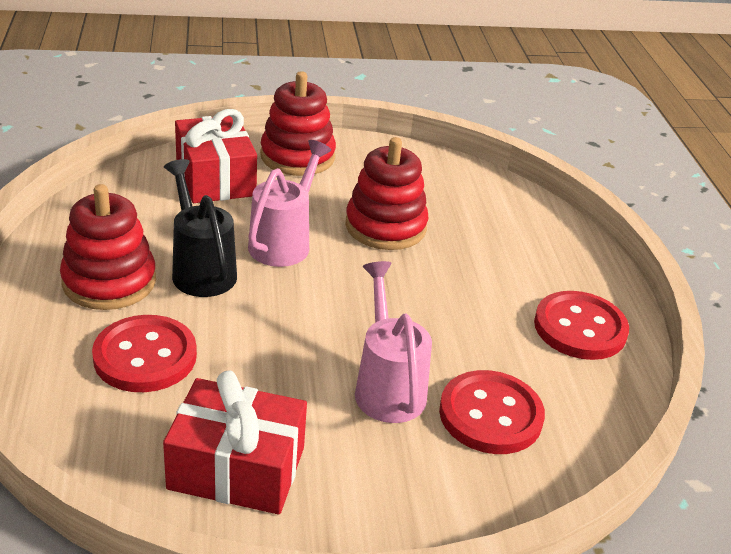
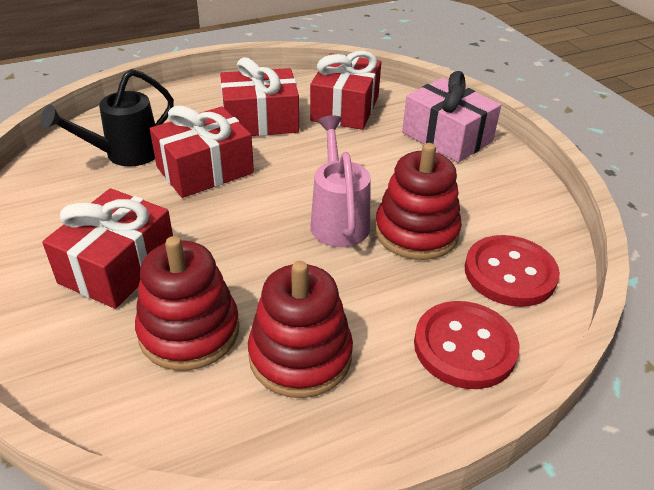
pink gift: none = 0 -> [402,71,501,163] = 1
pink watering can: [248,140,331,267] [355,261,432,423] = 2 -> [310,116,371,247] = 1
red button: [92,315,197,392] [439,370,545,454] [534,291,629,360] = 3 -> [414,301,519,389] [465,235,560,307] = 2
red gift: [163,370,307,514] [175,109,257,203] = 2 -> [42,188,173,309] [150,105,254,198] [220,57,299,136] [310,51,381,130] = 4

